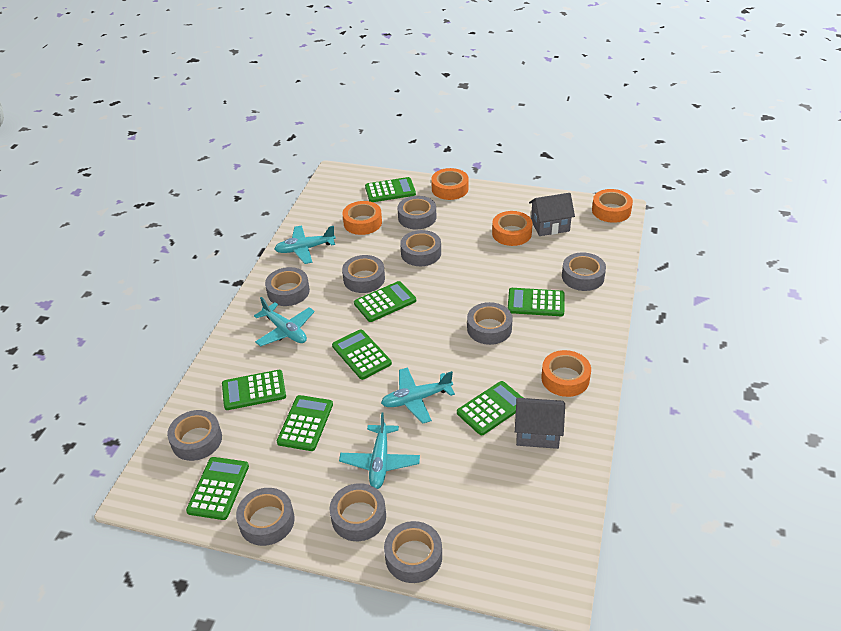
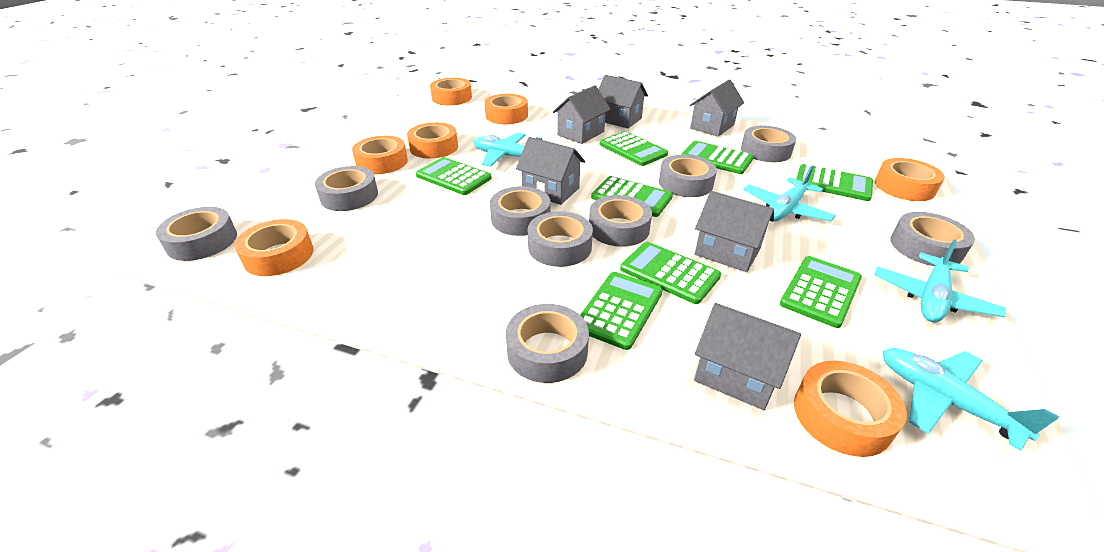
grey house: [515,398,565,449] [529,193,575,236] = 2 -> [516,137,585,205] [553,85,611,144] [599,75,648,128] [689,79,744,137] [694,303,801,410] [695,191,774,272] = 6
grey tape: [167,410,222,461] [236,488,295,546] [265,267,310,306] [329,483,386,541] [342,255,385,293] [384,521,442,583] [398,196,436,229] [400,230,441,266] [467,302,513,345] [562,252,606,291] = 10 -> [156,207,237,261] [315,166,378,211] [490,186,550,236] [506,304,589,383] [528,211,593,267] [589,195,652,247] [659,155,717,197] [741,126,796,162] [890,212,975,266] = 9
orange tape: [342,201,382,235] [431,168,469,200] [492,211,533,246] [541,350,591,397] [592,189,633,223] = 5 -> [235,219,313,276] [352,136,408,174] [407,122,458,159] [430,78,472,105] [484,94,528,124] [794,361,907,457] [875,158,945,201] = 7

